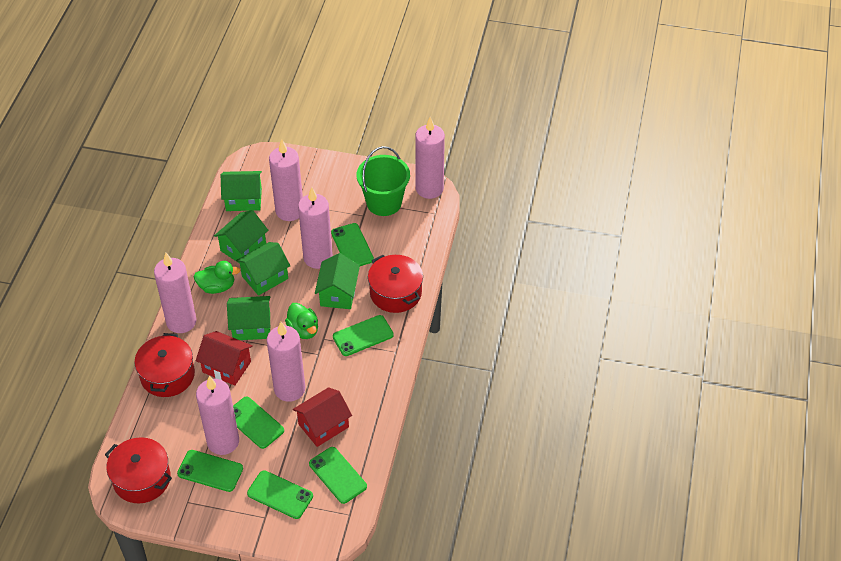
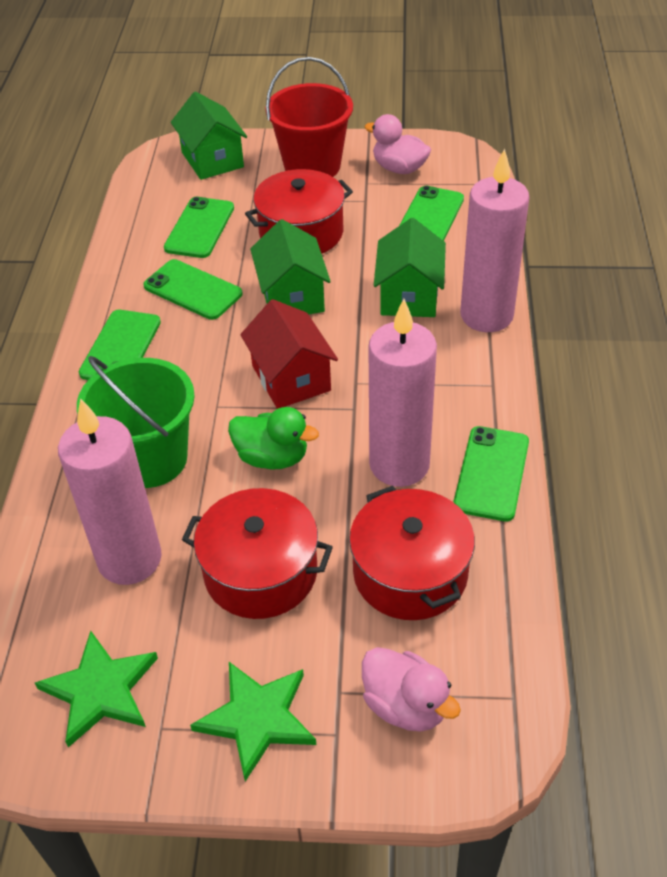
green duck: [193,261,240,294] [285,303,318,339] = 2 -> [228,407,319,469] = 1
green house: [214,210,268,264] [221,171,262,211] [227,296,271,340] [236,242,290,296] [315,253,360,309] = 5 -> [171,91,247,180] [250,219,331,314] [374,218,446,317] = 3
green phone: [177,450,243,492] [233,397,284,449] [247,470,313,519] [309,447,367,504] [331,223,374,266] [333,315,394,356] = 6 -> [79,310,161,380] [143,259,243,320] [164,197,234,258] [399,186,464,241] [453,426,529,522] = 5
green star: none = 0 -> [35,631,158,747] [190,662,316,782] = 2
pink candle: [154,253,197,333] [196,376,239,455] [267,322,305,402] [269,139,303,221] [298,187,333,269] [415,117,445,199] = 6 -> [58,398,162,585] [369,299,437,487] [460,148,529,332] = 3
pink duck: none = 0 -> [362,647,461,732] [364,114,431,174] = 2
red bucket: none = 0 -> [265,57,353,177] = 1
red house: [196,331,253,386] [293,387,352,447] = 2 -> [240,299,338,409] = 1

